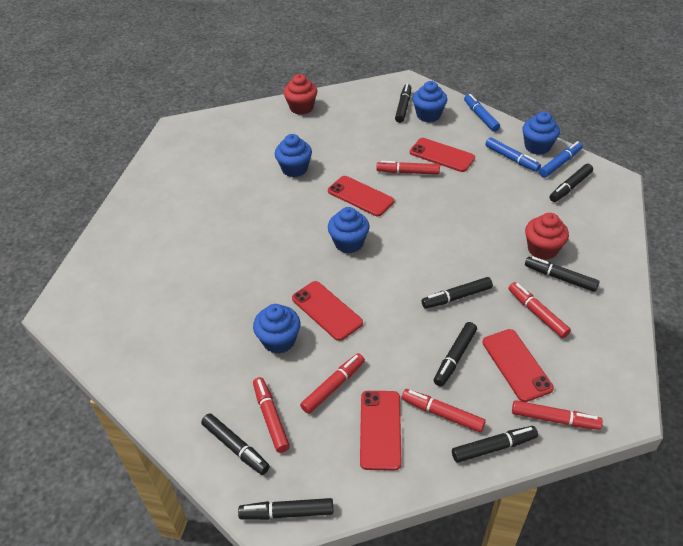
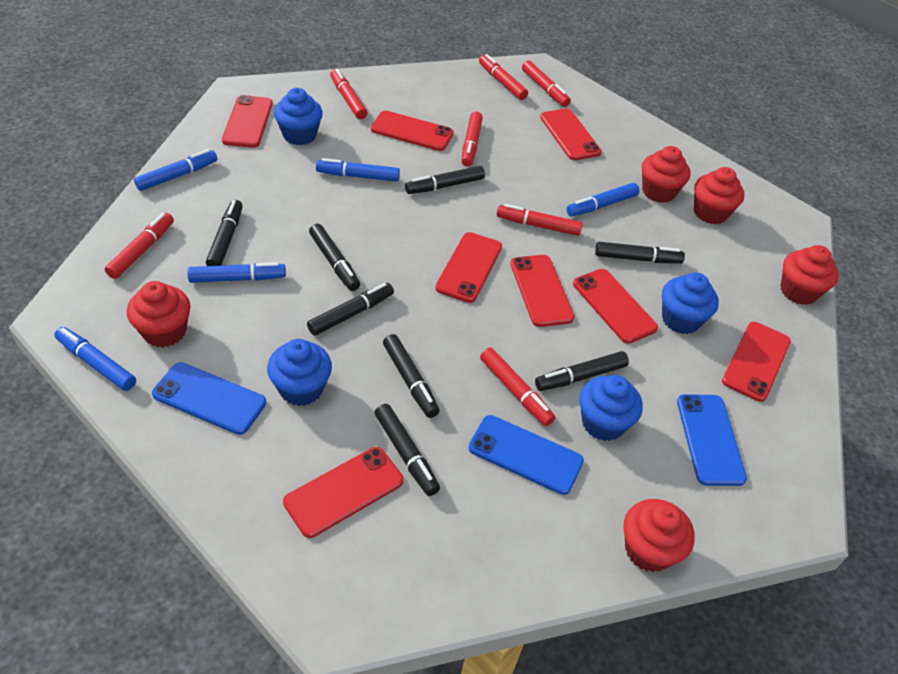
blue cupcake: [253,304,300,354] [275,134,312,177] [328,207,370,254] [413,81,447,122] [522,111,560,155] = 5 -> [267,339,332,406] [274,88,323,145] [579,375,643,441] [662,272,719,334] = 4
blue marker: [464,94,500,132] [485,137,541,172] [539,141,583,178] = 3 -> [54,327,136,391] [134,149,218,191] [188,262,286,283] [316,158,400,182] [567,183,640,217] = 5
blue phone: none = 0 -> [152,362,266,435] [469,415,584,495] [677,394,747,486] = 3
red cupcake: [283,74,317,115] [525,213,569,260] = 2 -> [127,281,191,348] [623,499,695,572] [642,146,691,203] [694,167,744,224] [781,245,839,305] = 5
red marker: [253,377,290,453] [300,353,365,414] [376,161,440,175] [402,389,486,433] [508,282,571,338] [512,400,603,430] = 6 -> [105,213,174,279] [330,69,367,119] [462,112,483,167] [479,54,528,100] [480,348,555,426] [496,204,583,236] [522,61,571,107] = 7
red phone: [292,281,363,341] [328,176,394,216] [360,391,402,471] [410,138,475,172] [483,329,554,402] = 5 -> [222,95,273,148] [283,447,404,538] [371,111,454,151] [435,232,502,303] [510,255,575,327] [540,109,602,160] [573,269,658,344] [722,322,791,402] = 8

